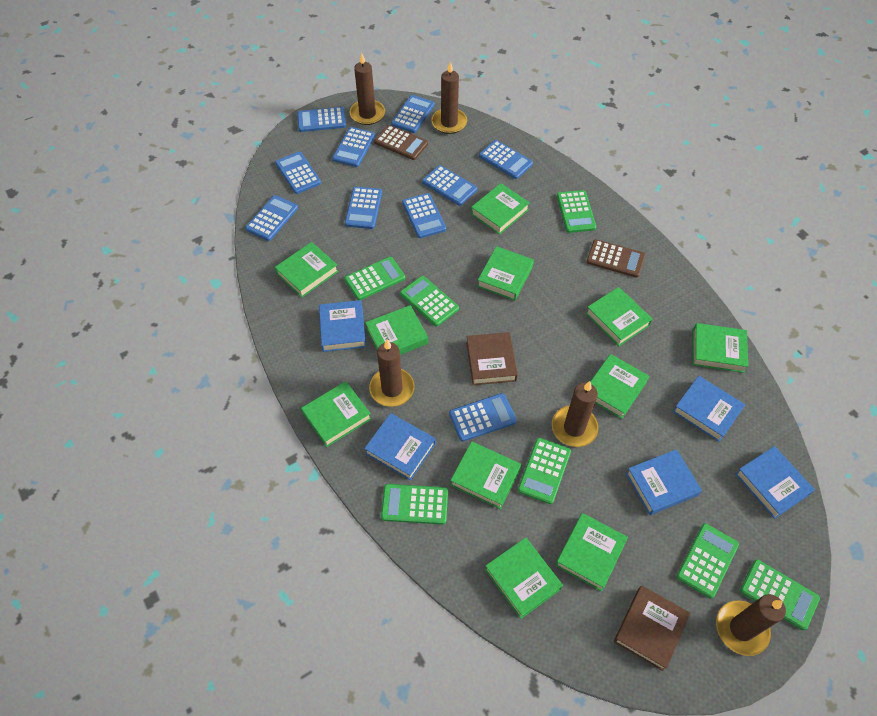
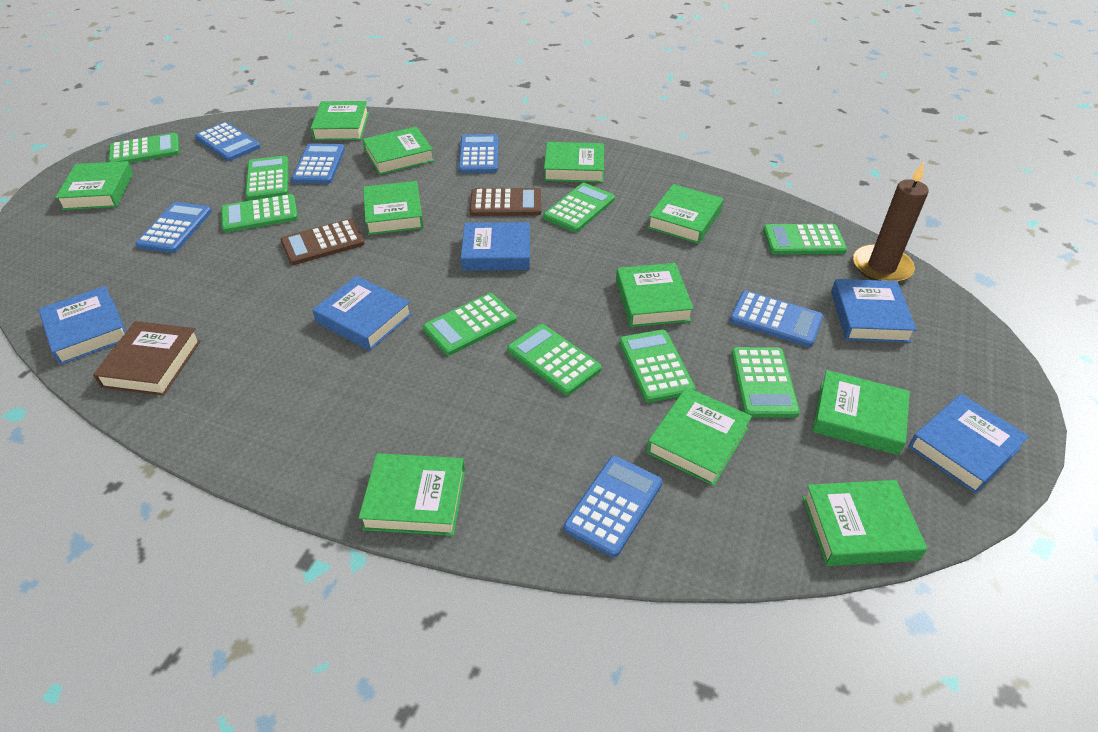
blue calculator: [245,195,298,241] [275,152,321,194] [297,107,346,132] [332,127,375,167] [345,187,382,229] [391,95,435,133] [402,193,446,238] [422,165,477,206] [449,393,517,442] [479,140,533,179] = 10 -> [135,202,212,253] [195,122,260,161] [291,143,345,184] [458,134,498,173] [564,456,663,557] [730,291,823,347] = 6
brown book: [466,332,518,385] [614,585,690,671] = 2 -> [93,321,201,396] = 1
brown candle: [350,53,385,125] [369,340,415,407] [431,62,467,134] [552,381,599,447] [716,594,786,656] = 5 -> [853,162,929,282] = 1
green calculator: [344,257,405,300] [381,484,448,525] [400,276,459,326] [518,438,571,504] [557,190,596,233] [676,523,739,599] [740,559,820,630] = 7 -> [109,133,180,163] [221,194,298,233] [245,156,289,200] [423,293,517,355] [507,324,602,395] [543,183,615,232] [619,330,695,403] [731,347,800,418] [763,224,847,255] = 9

